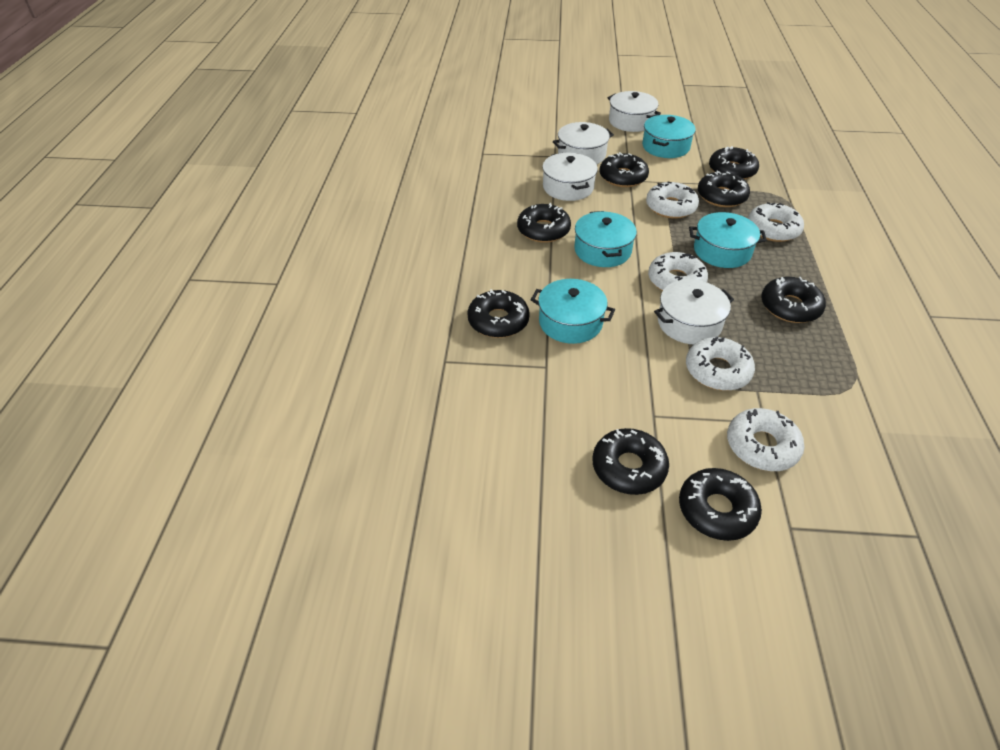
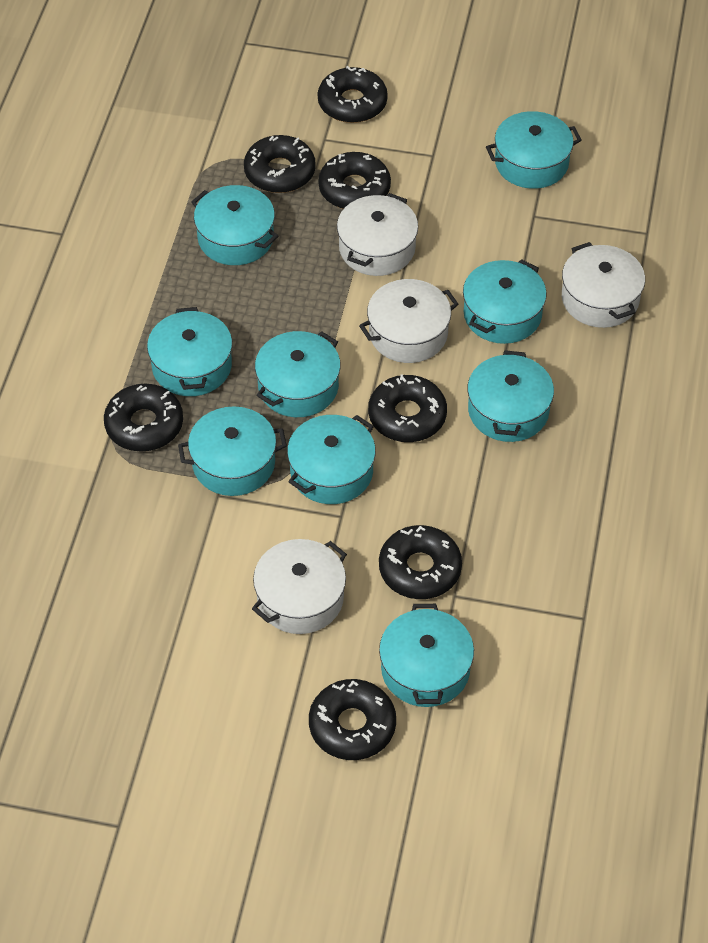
black donut: [467,289,530,338] [517,203,571,243] [593,428,669,495] [600,152,649,187] [679,468,762,541] [698,171,750,207] [709,146,759,180] [761,277,826,323] = 8 -> [104,384,183,452] [244,135,316,193] [309,679,396,760] [318,66,388,123] [318,152,391,209] [368,374,447,442] [379,525,462,599] = 7
turquoise pot: [531,279,615,344] [574,211,637,267] [642,115,696,158] [689,212,767,268] = 4 -> [147,307,232,396] [178,407,287,496] [191,185,278,265] [255,331,341,417] [287,415,376,504] [379,604,474,707] [463,259,547,344] [468,350,554,442] [486,111,582,189] = 9
white donut: [646,182,699,219] [648,252,708,291] [686,337,755,391] [727,408,805,471] [748,202,804,242] = 5 -> none = 0

